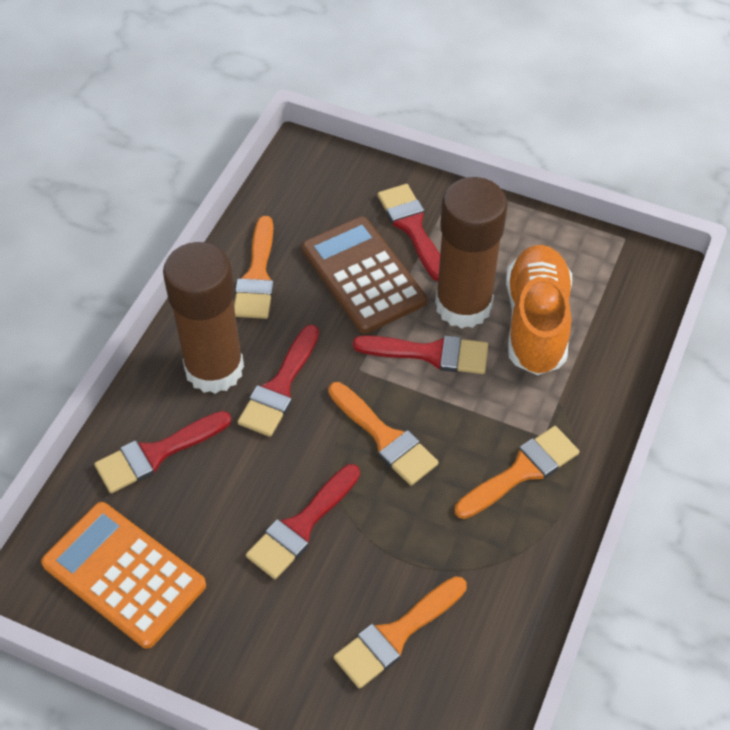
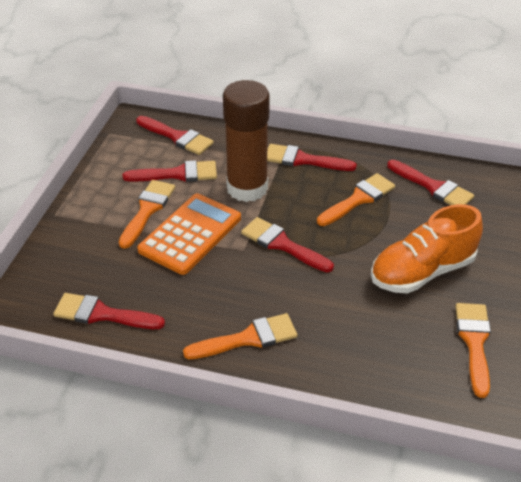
brown calculator: [302,217,427,334] = 1 -> none = 0
brown glue stick: [163,242,244,394] [435,177,508,329] = 2 -> [223,80,270,202] = 1
red brush: [94,411,231,493] [238,325,319,437] [246,464,360,579] [353,335,488,374] [377,184,440,281] = 5 -> [53,293,165,329] [123,160,217,182] [136,116,214,155] [241,217,334,272] [267,144,357,171] [387,160,474,205] = 6

